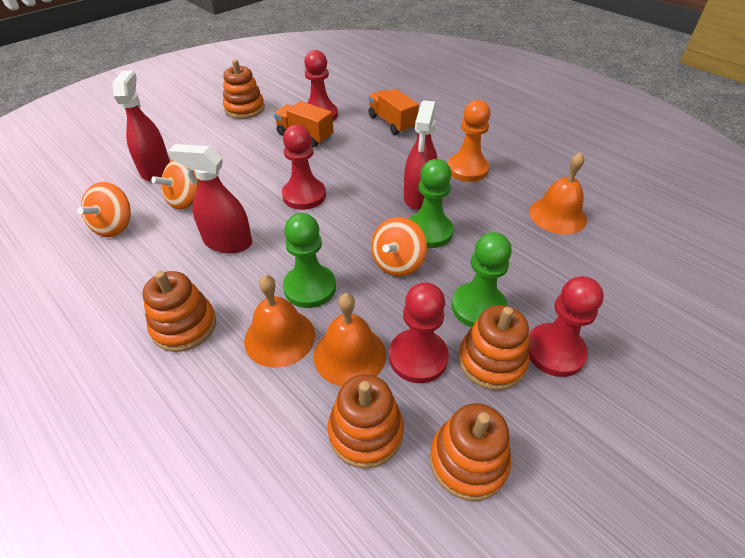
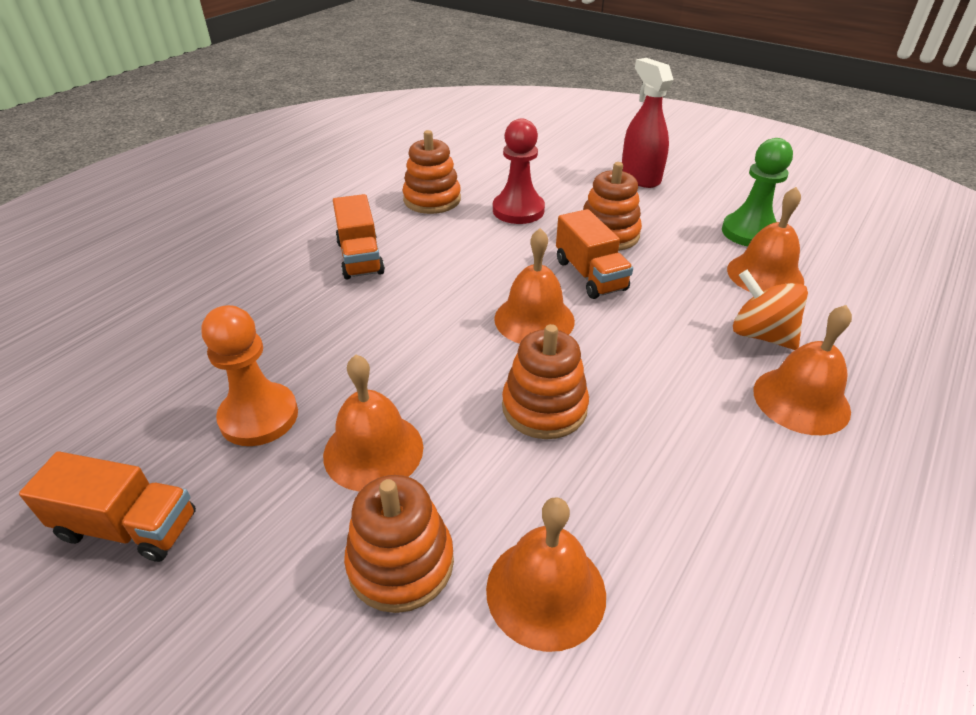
green pawn: [283,213,336,308] [409,159,454,248] [451,232,512,327] = 3 -> [722,138,793,246] = 1
orange bell: [244,275,315,368] [314,293,386,386] [529,152,587,234] = 3 -> [323,355,423,491] [486,497,606,652] [494,228,575,344] [727,187,804,292] [753,305,852,435] = 5
orange spinning top: [77,182,131,237] [151,160,199,210] [371,217,427,276] = 3 -> [733,269,808,350] = 1
orange stacking toy: [143,271,216,352] [223,60,265,119] [328,374,404,469] [430,403,511,501] [459,305,529,390] = 5 -> [344,475,454,613] [403,130,461,214] [502,324,589,439] [583,162,642,251] = 4
orange truck: [274,101,334,148] [368,89,419,135] = 2 -> [19,451,196,562] [333,194,385,279] [556,209,633,299] = 3
red pawn: [282,125,326,210] [304,50,338,121] [389,282,449,383] [529,276,604,377] = 4 -> [493,118,545,224] = 1
red spray bottle: [112,70,170,181] [168,144,252,253] [404,100,438,210] = 3 -> [622,58,673,188] = 1

